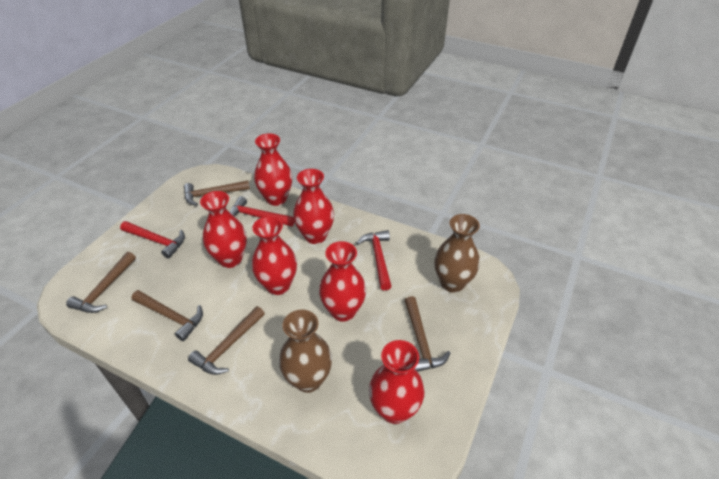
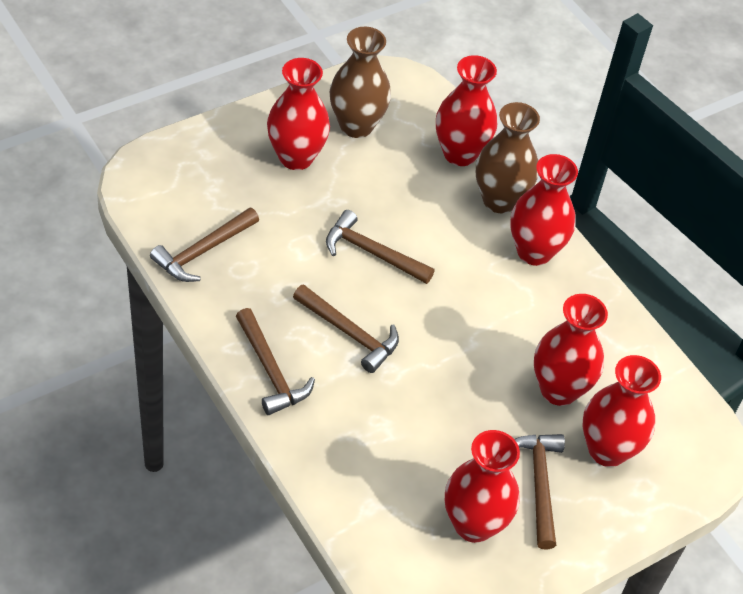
red hammer: [120,221,185,258] [230,196,295,227] [356,230,392,290] = 3 -> none = 0

